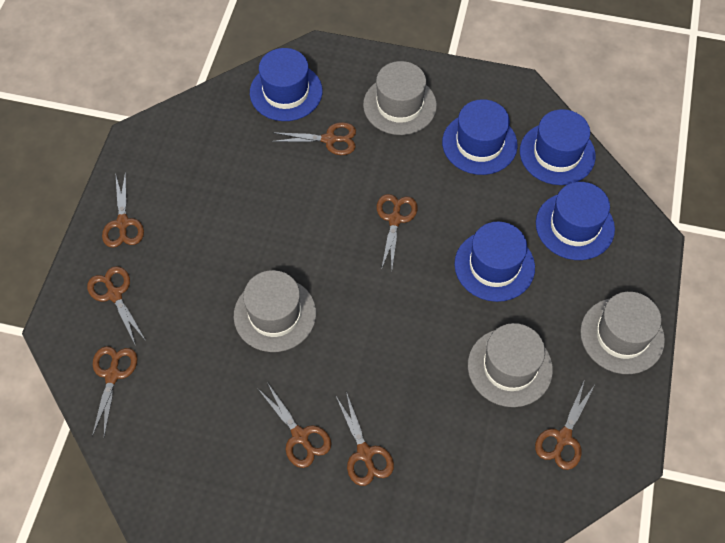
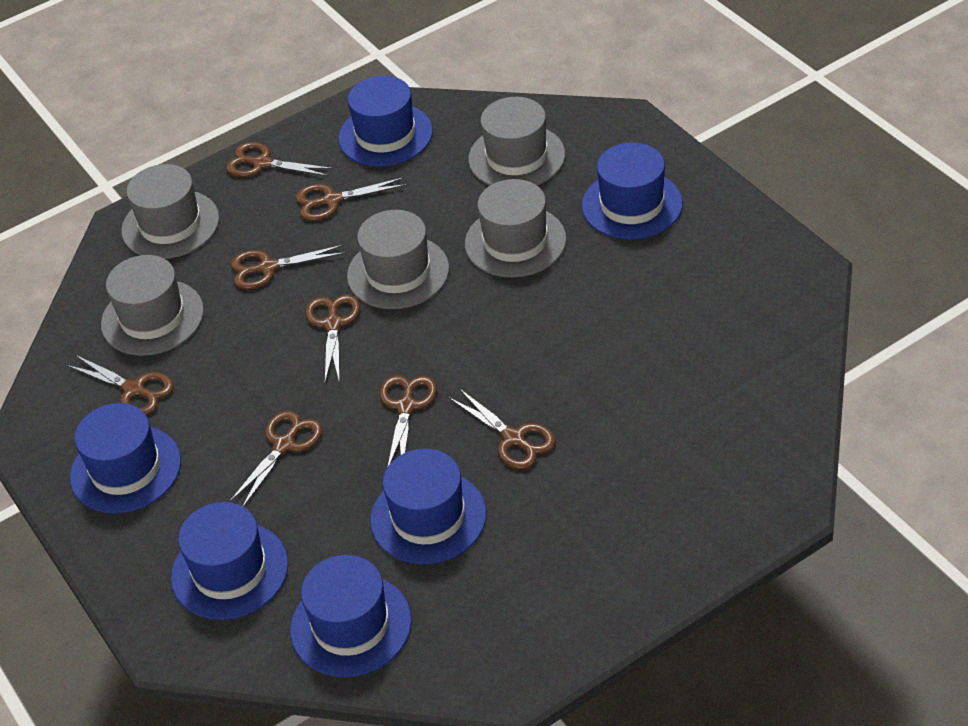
blue hat: [250,48,322,121] [442,99,518,175] [454,221,535,302] [520,109,596,185] [536,182,615,260] = 5 -> [70,403,181,514] [171,502,288,620] [290,555,412,677] [338,76,433,167] [370,448,486,564] [582,143,683,240] = 6
grey hat: [234,270,316,352] [363,61,437,135] [468,323,553,407] [580,292,665,374] = 4 -> [101,255,204,356] [121,164,219,259] [347,210,449,309] [465,179,567,278] [468,97,565,185] = 5

